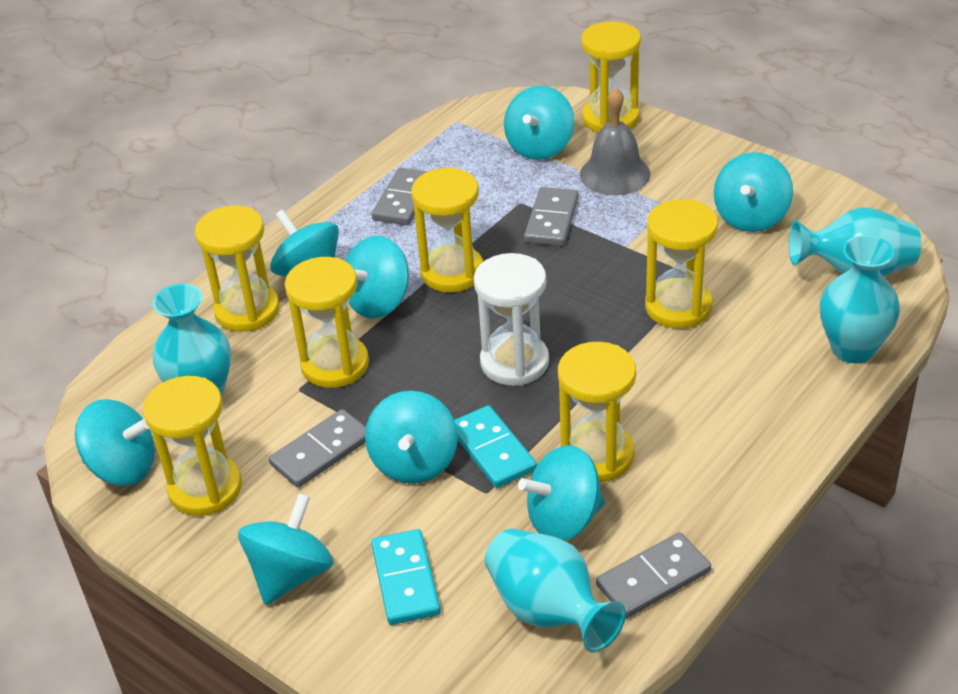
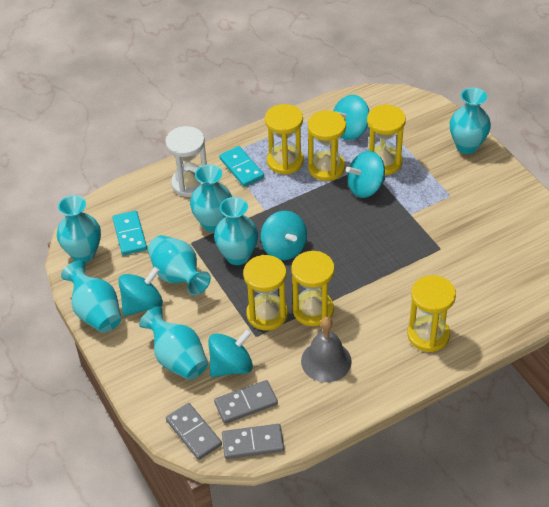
grey domino: [269,409,366,488] [372,168,428,225] [524,187,579,246] [596,532,711,618] = 4 -> [166,403,222,460] [214,380,278,424] [222,424,284,459] = 3
turquoise spinning top: [75,399,155,486] [238,493,333,605] [270,209,339,277] [345,236,409,319] [365,391,458,484] [504,86,574,160] [518,445,605,541] [714,152,793,232] = 8 -> [118,267,163,316] [208,329,253,377] [261,211,307,260] [333,95,369,140] [346,151,385,198] = 5
turquoise vase: [152,284,231,396] [485,529,626,653] [789,207,921,276] [820,235,900,363] = 4 -> [57,195,101,263] [61,260,121,333] [139,306,208,380] [148,235,211,295] [190,165,232,232] [214,197,258,265] [450,87,491,154] = 7
yellow hourglass: [143,376,242,516] [195,206,280,332] [285,257,369,388] [411,168,484,292] [558,342,636,482] [581,21,641,133] [645,199,718,329] = 7 -> [243,255,288,330] [265,104,304,175] [291,251,335,326] [308,110,346,181] [367,104,406,175] [407,275,456,352] = 6

